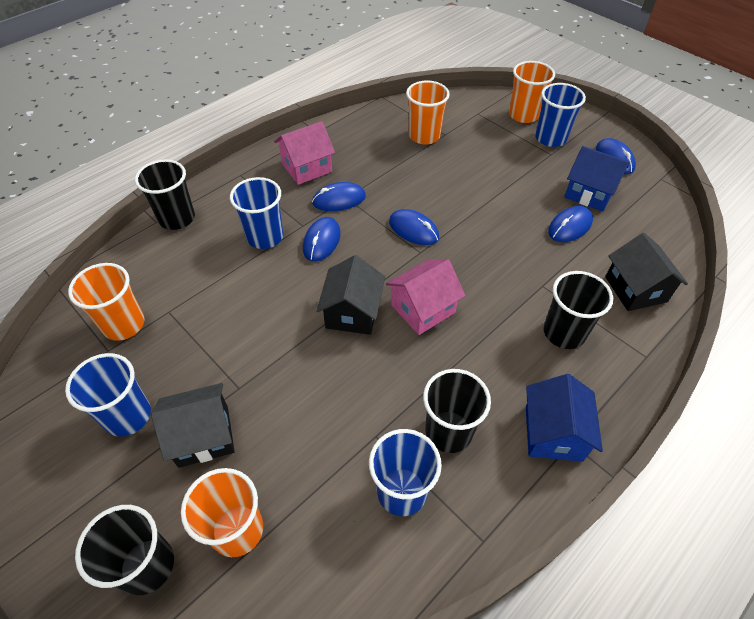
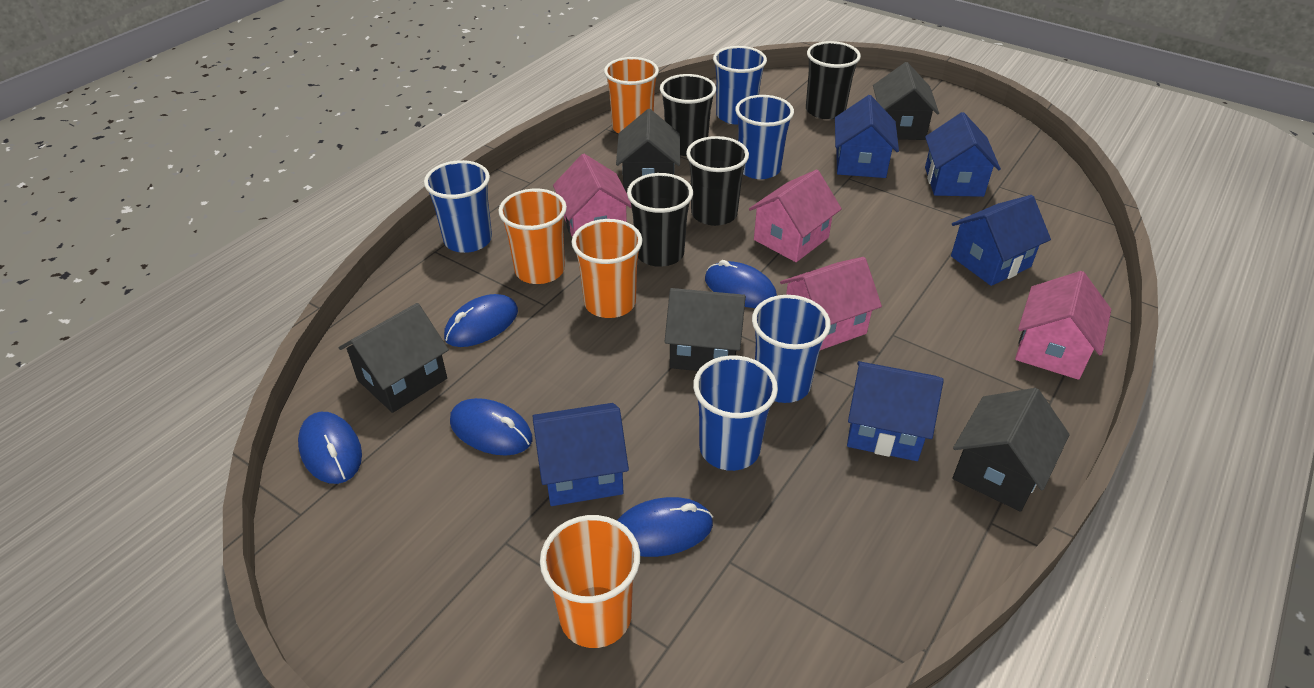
black house: [151,383,235,468] [316,255,385,335] [605,233,688,311] = 3 -> [339,303,449,413] [616,109,680,192] [664,288,746,371] [873,62,939,140] [953,388,1070,512] = 5
blue cup: [65,353,151,437] [230,177,283,249] [369,429,442,516] [535,83,586,147] = 4 -> [424,160,492,253] [693,355,778,471] [713,46,767,125] [735,95,794,179] [752,295,831,403] = 5
blue house: [526,374,603,462] [564,146,629,212] = 2 -> [533,403,629,506] [835,95,899,178] [847,361,944,461] [925,112,1001,197] [951,195,1051,286] = 5
pink house: [274,121,335,185] [386,259,465,335] = 2 -> [553,154,632,237] [749,170,842,262] [780,257,882,350] [1015,271,1111,380] = 4

